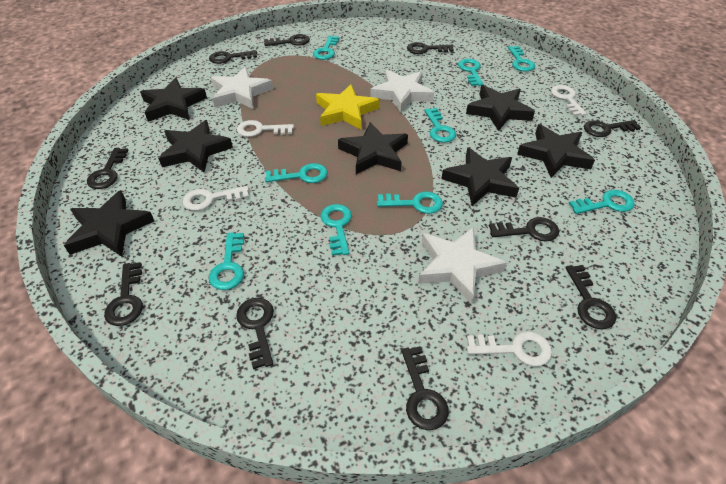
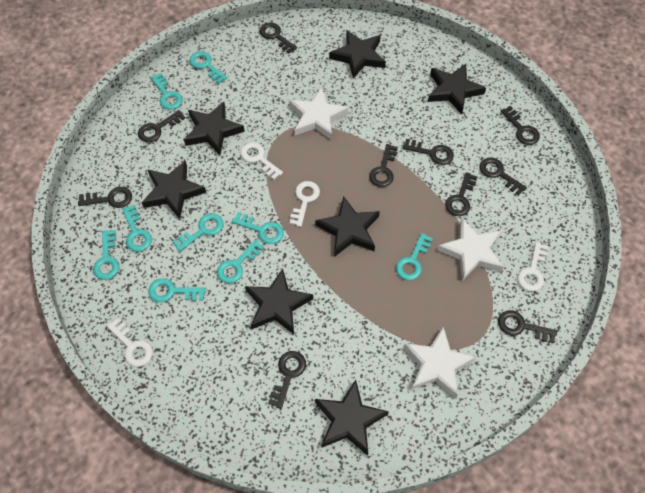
yellow star: [316,84,380,129] = 1 -> none = 0

